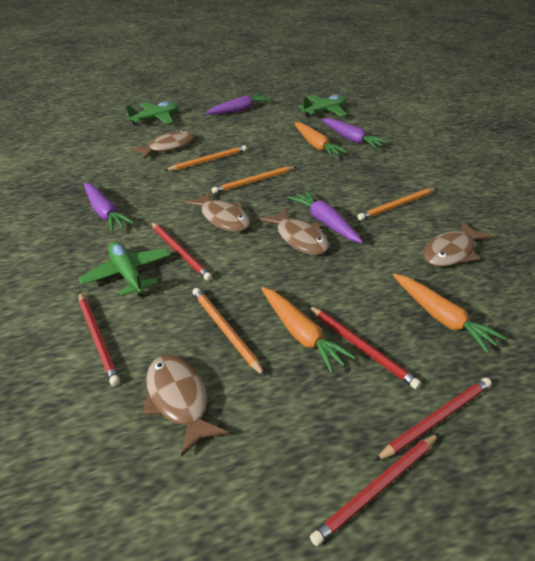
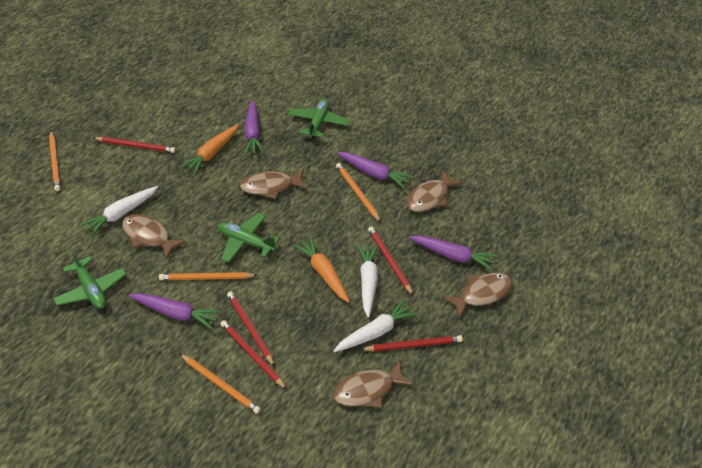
orange carrot: [261,287,356,373] [294,122,347,157] [393,274,506,353] = 3 -> [180,124,239,175] [293,237,350,303] = 2
white carrot: none = 0 -> [80,186,158,236] [334,299,418,352] [357,244,378,318] = 3

